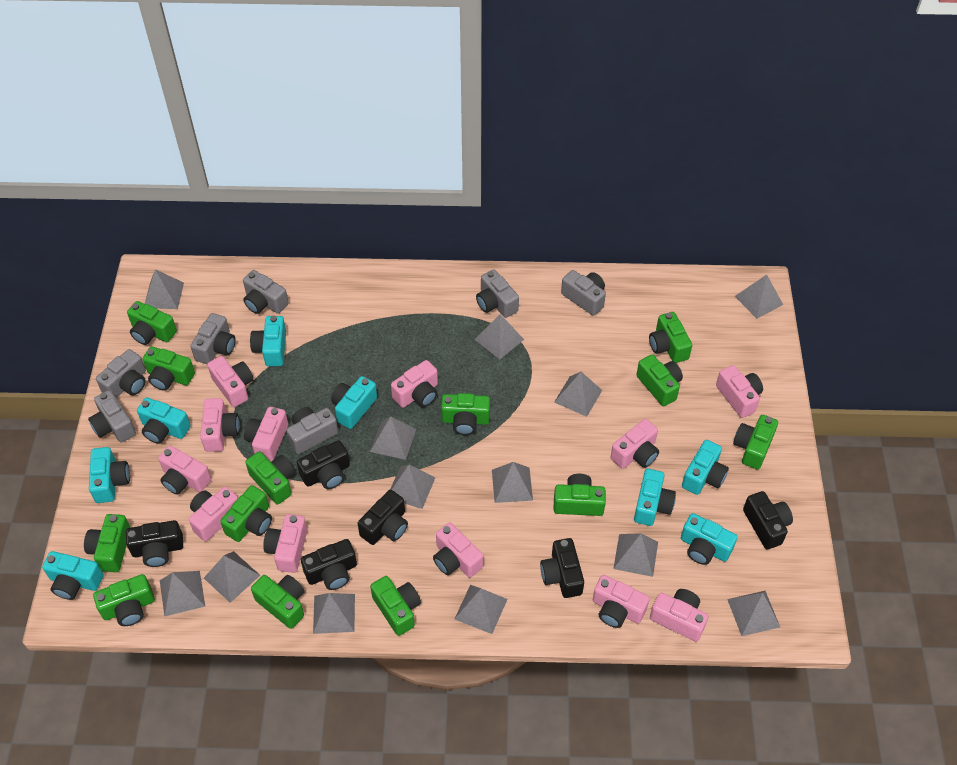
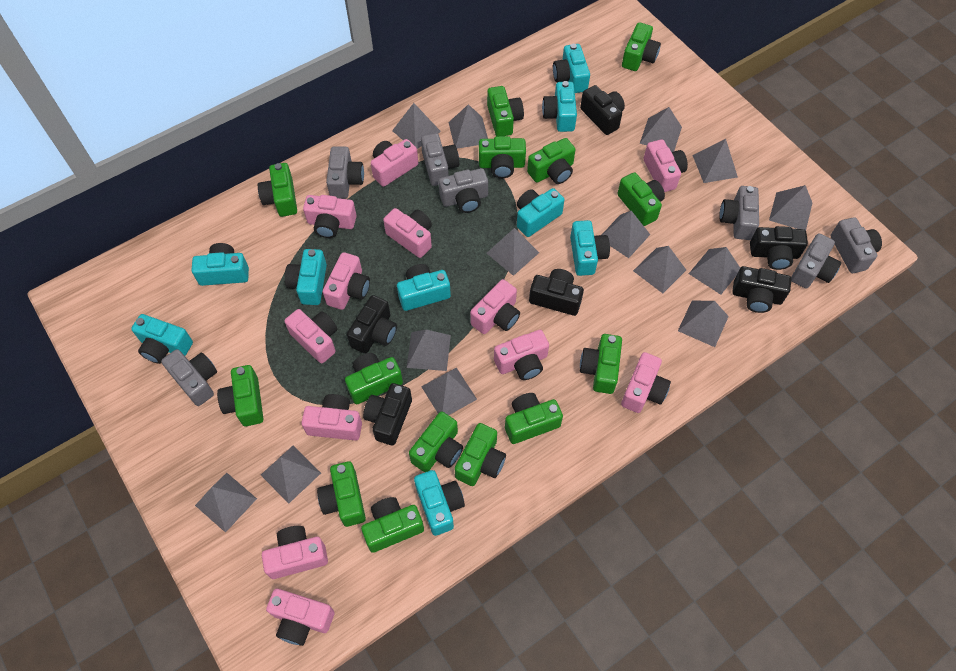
green camera: [84,514,131,572] [93,574,155,626] [127,301,177,345] [142,347,195,391] [220,485,272,542] [245,451,295,504] [251,575,305,629] [370,576,421,636] [441,393,490,435] [554,474,606,516] [636,355,683,406] [649,312,692,363] [733,415,778,469] = 13 -> [217,365,263,426] [258,163,297,217] [317,461,366,527] [345,353,403,404] [361,497,424,553] [409,411,463,472] [455,423,506,486] [479,136,526,178] [487,86,524,136] [505,393,563,444] [527,138,576,184] [580,334,622,394] [617,172,665,226] [622,22,661,71] = 14
grey pyramid: [145,269,184,309] [160,571,205,617] [204,551,260,603] [313,593,355,634] [370,416,416,460] [390,465,436,509] [455,585,508,634] [475,314,524,359] [492,462,533,503] [554,372,602,417] [613,533,658,577] [727,591,780,636] [735,275,783,319] = 13 -> [195,473,257,533] [261,446,321,504] [392,103,441,149] [407,330,451,371] [421,368,477,415] [449,104,488,149] [486,228,539,276] [602,211,650,258] [633,246,686,293] [640,107,682,152] [678,301,729,347] [689,247,740,295] [692,139,738,183] [769,185,812,230] = 14
turquoise camera: [42,551,104,600] [89,447,130,503] [137,398,191,444] [250,316,286,366] [331,376,377,429] [634,469,676,526] [681,513,737,565] [682,440,729,495] = 8 -> [131,314,193,364] [192,243,249,286] [285,249,327,305] [397,264,451,311] [414,470,465,536] [517,188,564,237] [542,81,577,132] [553,43,590,93] [570,220,610,276] = 9

